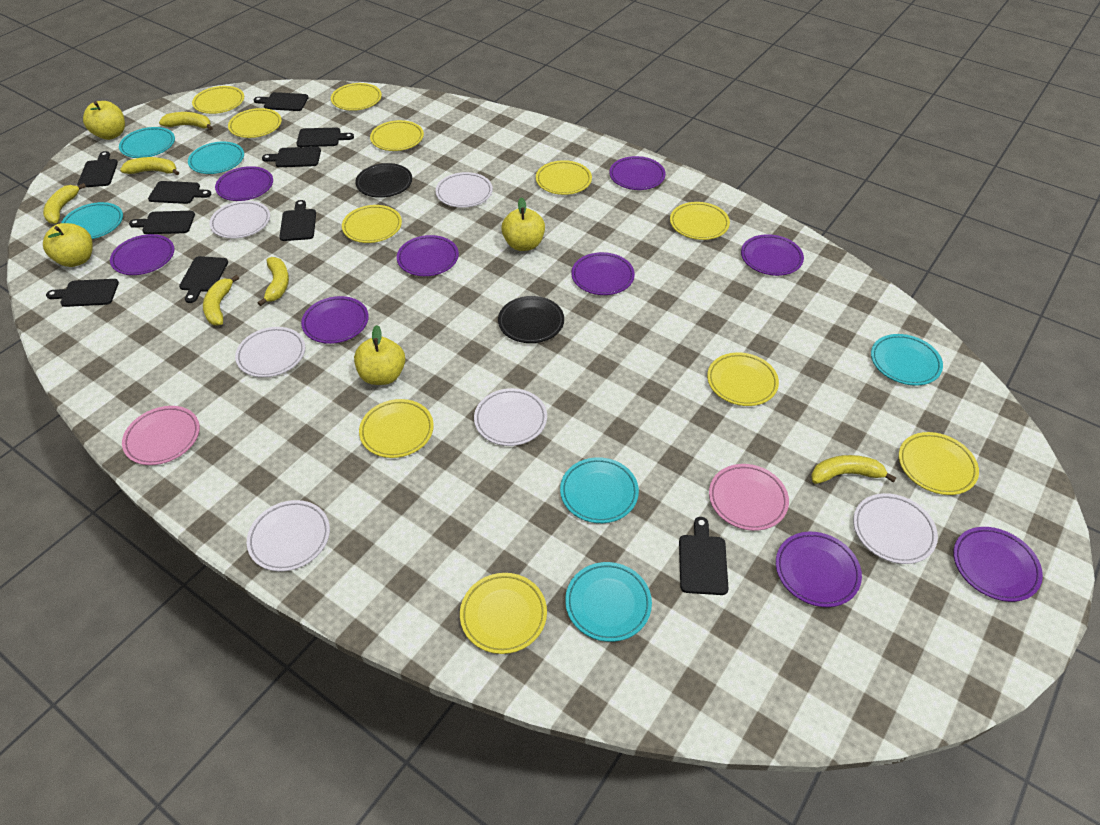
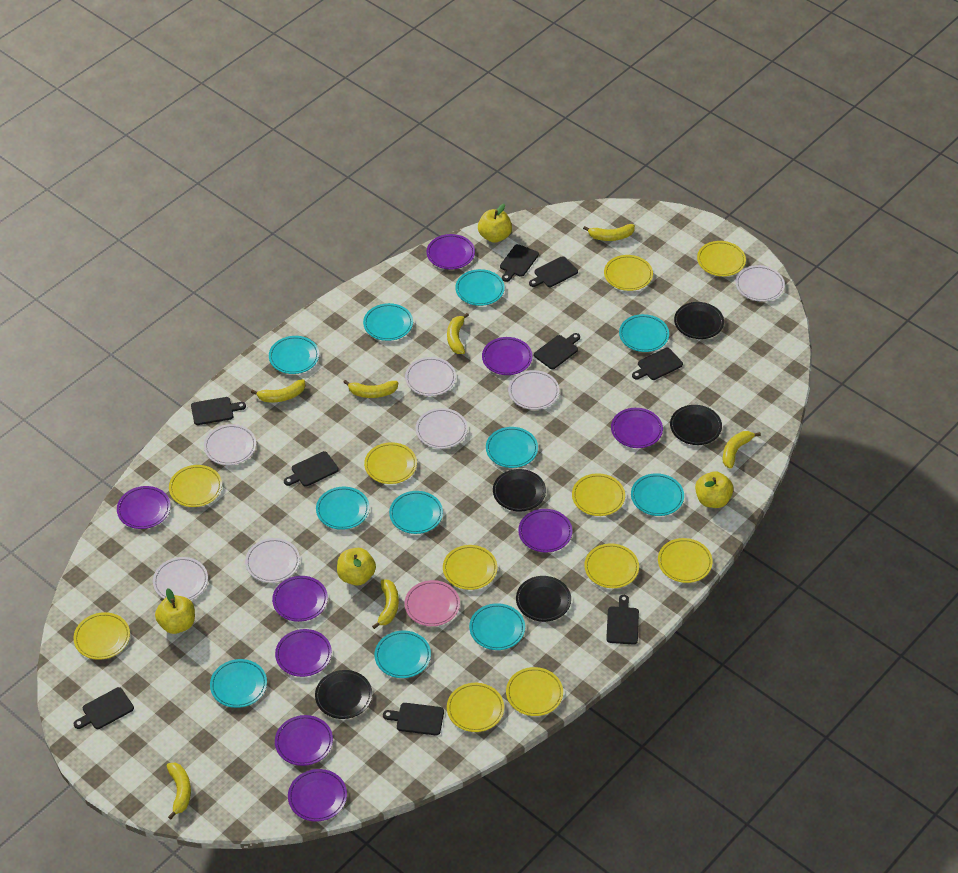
black cutting board: [46,279,119,307] [77,151,118,187] [129,211,195,234] [148,181,211,204] [179,256,228,303] [254,92,309,111] [262,147,321,167] [279,200,316,241] [297,127,354,147] [679,517,729,595] = 10 -> [74,687,134,729] [191,397,246,425] [284,451,339,487] [383,703,444,735] [500,244,539,282] [529,256,578,287] [534,333,580,369] [606,595,639,645] [632,348,683,380] = 9
black plate: [355,163,412,198] [498,296,564,343] = 2 -> [315,670,372,719] [493,469,546,511] [516,576,571,622] [670,405,722,445] [674,302,724,339] = 5
pink plate: [122,406,200,465] [709,464,789,531] = 2 -> [404,580,460,626] = 1
turquoise plate: [61,202,123,239] [119,127,175,158] [188,142,244,174] [560,457,639,523] [565,562,652,642] [871,334,943,386] = 6 -> [210,659,267,708] [269,336,319,374] [316,487,370,530] [363,303,413,341] [375,631,431,678] [389,491,443,534] [455,269,505,306] [469,603,525,650] [486,427,538,468] [619,314,669,352] [631,473,684,516] = 11
white plate: [209,201,270,239] [235,327,305,377] [247,500,330,572] [435,172,493,208] [474,388,547,446] [853,493,938,564] = 6 -> [153,557,208,600] [204,424,256,465] [245,538,300,583] [405,357,456,396] [416,408,468,449] [508,370,560,410] [735,265,785,302] = 7
yellow banana: [43,183,86,224] [120,157,179,175] [159,112,213,130] [203,275,239,326] [258,257,289,306] [811,455,896,484] = 6 -> [167,763,191,819] [251,379,305,402] [343,380,399,398] [372,579,399,629] [447,313,469,354] [583,224,635,241] [723,431,761,469] = 7

